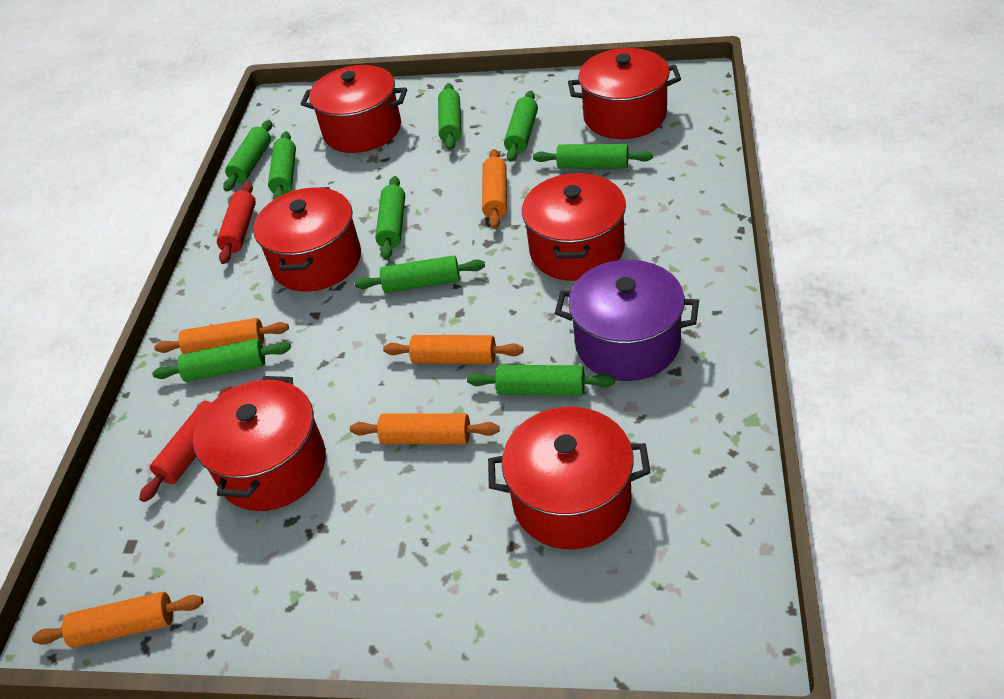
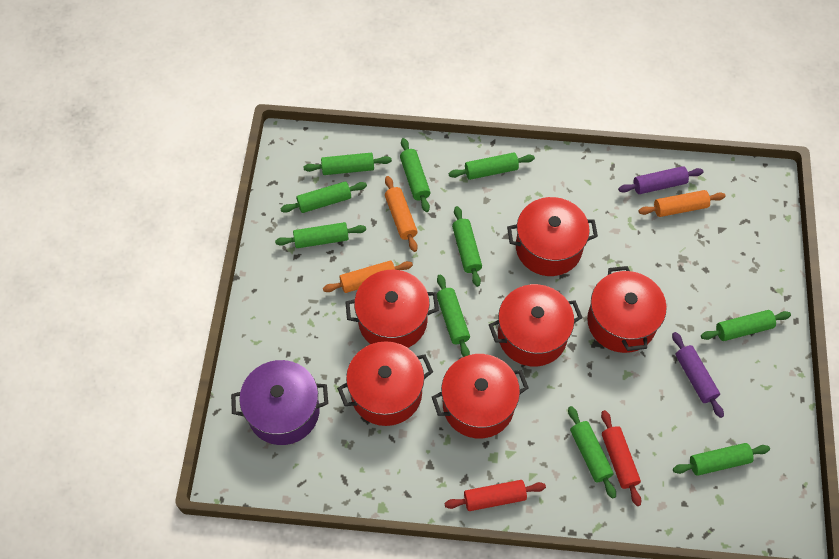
green rolling pin: [152,339,291,382] [223,120,272,192] [268,131,296,199] [355,255,485,293] [375,176,405,259] [438,83,461,150] [467,365,615,395] [504,91,538,162] [533,144,653,169] = 9 -> [275,222,366,248] [280,181,367,213] [303,153,392,175] [400,138,430,212] [437,274,470,357] [449,152,535,180] [452,206,482,287] [568,406,616,499] [673,443,770,476] [701,310,791,341] = 10
orange rolling pin: [32,592,204,648] [154,318,289,354] [350,413,500,444] [383,335,523,364] [482,149,507,229] = 5 -> [323,261,413,293] [385,176,418,252] [638,190,726,217] = 3
purple rolling pin: none = 0 -> [618,166,704,194] [672,332,724,418] = 2

